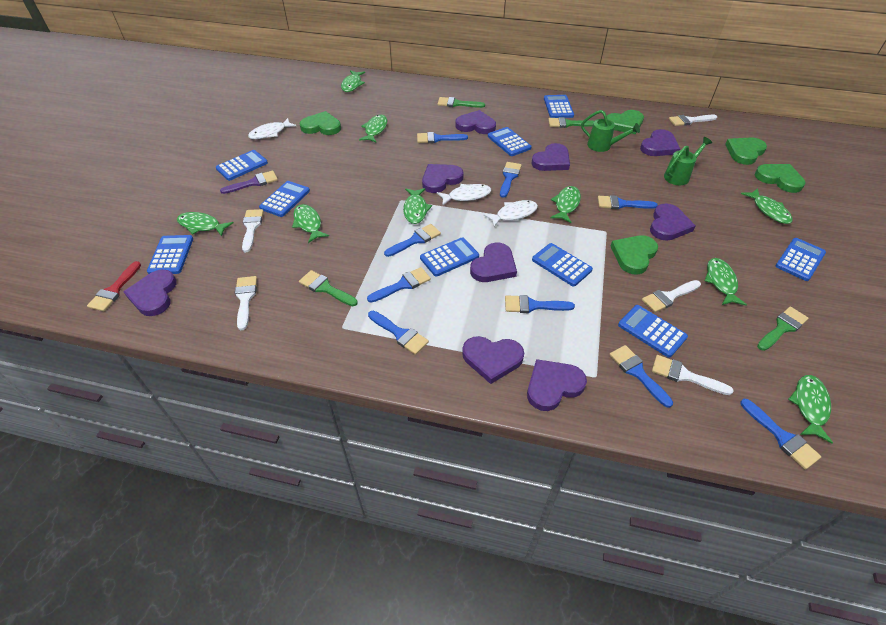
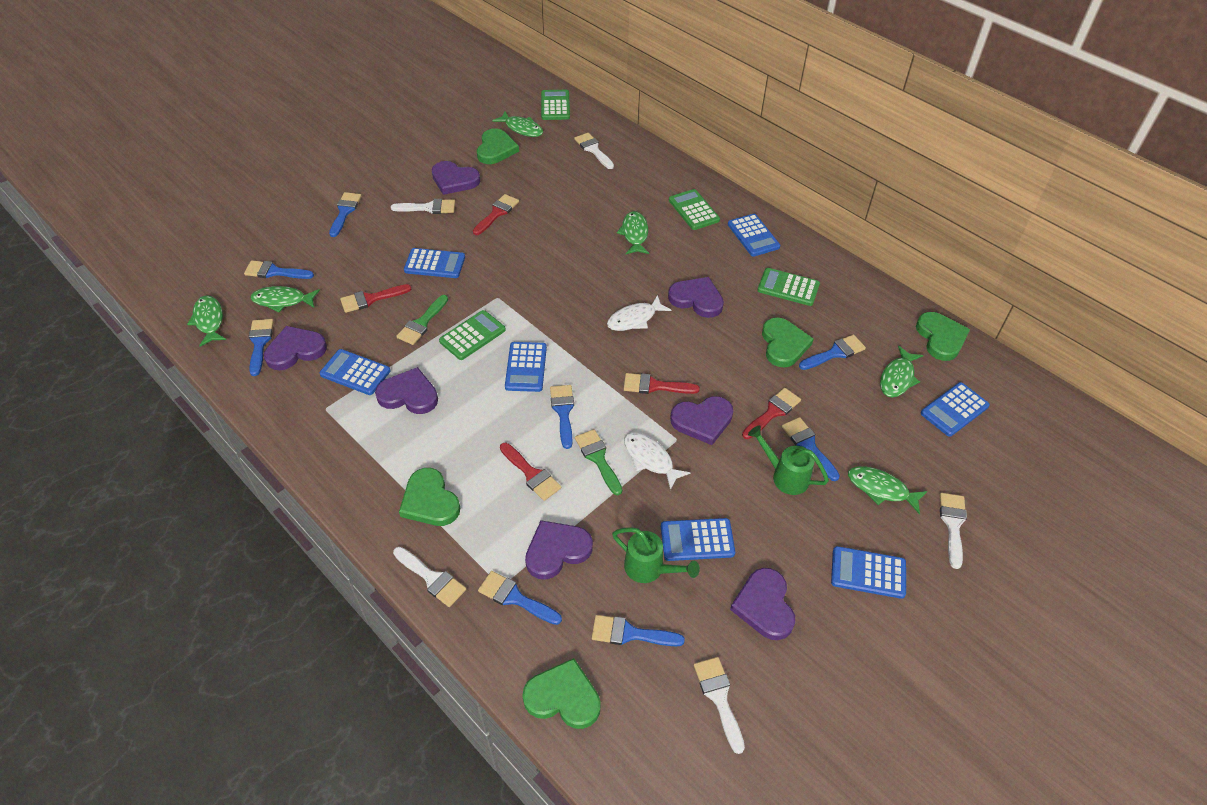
blue brush: [367,267,431,303] [368,311,429,355] [384,224,441,257] [417,132,468,143] [500,162,522,198] [505,295,575,313] [598,195,658,209] [609,345,673,408] [740,399,821,470] = 9 -> [244,260,314,279] [249,319,274,376] [329,192,361,237] [478,571,562,625] [550,385,574,449] [592,615,685,646] [782,417,840,481] [799,335,866,370] = 8
blue calculator: [147,235,193,274] [216,150,268,181] [259,181,310,217] [420,237,479,277] [488,127,532,156] [532,243,593,286] [544,95,574,118] [618,305,688,358] [775,238,826,281] = 9 -> [320,349,390,395] [404,248,465,278] [505,342,547,392] [661,518,735,561] [728,214,780,257] [831,546,906,599] [921,382,990,437] = 7
green brush: [299,270,358,306] [437,97,485,108] [548,117,594,128] [757,307,809,351] = 4 -> [396,295,448,345] [575,429,622,495] = 2
green calculator: none = 0 -> [439,310,506,360] [541,90,570,120] [669,189,720,230] [757,268,820,306] = 4
green fish: [177,212,234,237] [292,204,329,243] [341,70,365,92] [359,115,387,143] [403,188,432,224] [550,186,581,223] [704,258,747,306] [741,188,793,224] [788,375,833,444] = 9 -> [187,295,226,347] [251,286,320,312] [492,111,543,137] [617,211,649,254] [848,466,928,514] [880,346,923,398] = 6
purple brush: [220,171,278,194] = 1 -> none = 0
purple heart: [123,270,177,316] [422,164,464,193] [455,110,496,134] [462,336,524,384] [470,243,517,282] [527,359,587,411] [531,143,570,171] [640,129,680,156] [650,203,696,241] = 9 -> [264,326,327,370] [375,367,438,414] [432,161,480,195] [525,520,593,580] [668,277,724,318] [670,396,733,445] [730,568,795,640] = 7
red brush: [87,261,141,311] = 1 -> [340,284,411,313] [473,194,519,235] [500,443,561,501] [624,373,700,394] [742,388,801,439] = 5
white fish: [248,118,296,139] [437,184,491,206] [483,200,538,227] = 3 -> [607,295,671,331] [624,433,690,490] = 2

